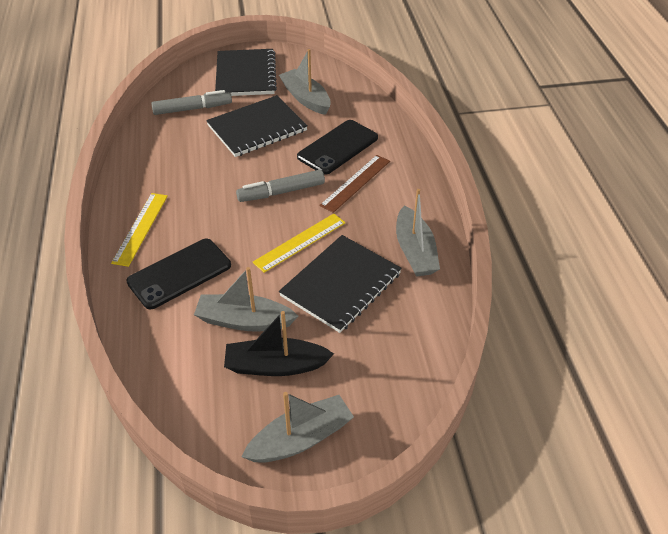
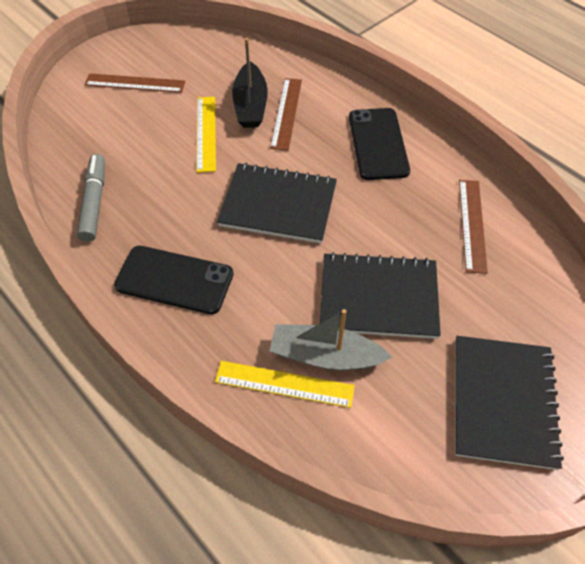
brown ruler: [319,155,390,213] = 1 -> [84,73,185,93] [270,78,302,151] [459,180,488,274] = 3
grey boat: [194,267,298,332] [242,392,354,463] [279,49,331,115] [396,189,440,277] = 4 -> [270,309,392,370] = 1
grey marker: [151,90,232,115] [236,170,325,202] = 2 -> [77,154,105,242] = 1

